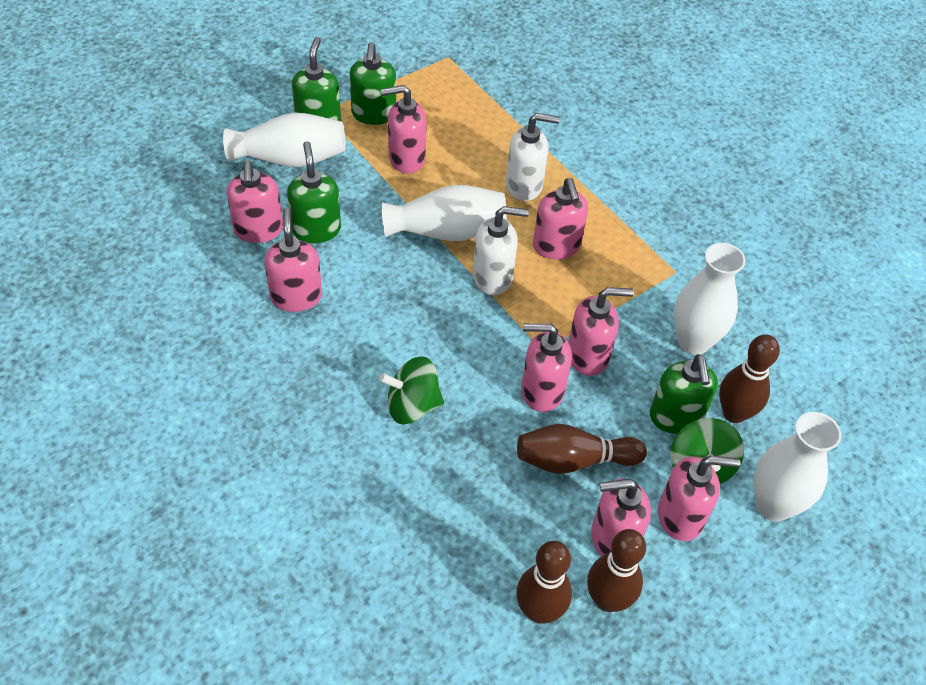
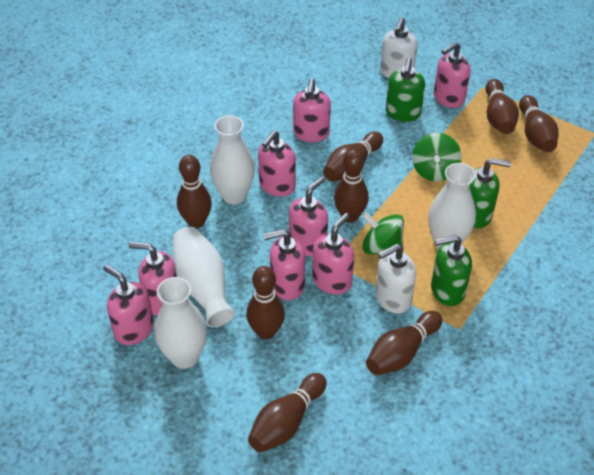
brown bowling pin: [516,541,572,623] [517,424,647,474] [587,529,646,612] [719,335,780,423] = 4 -> [177,155,212,228] [246,266,285,340] [248,373,327,453] [323,131,383,182] [334,149,369,223] [366,311,442,375] [485,79,519,134] [519,95,559,152] = 8
green soap dispenser: [287,141,341,243] [292,37,341,121] [350,42,396,125] [650,354,718,434] = 4 -> [386,58,425,122] [431,235,472,306] [469,158,511,228] = 3

